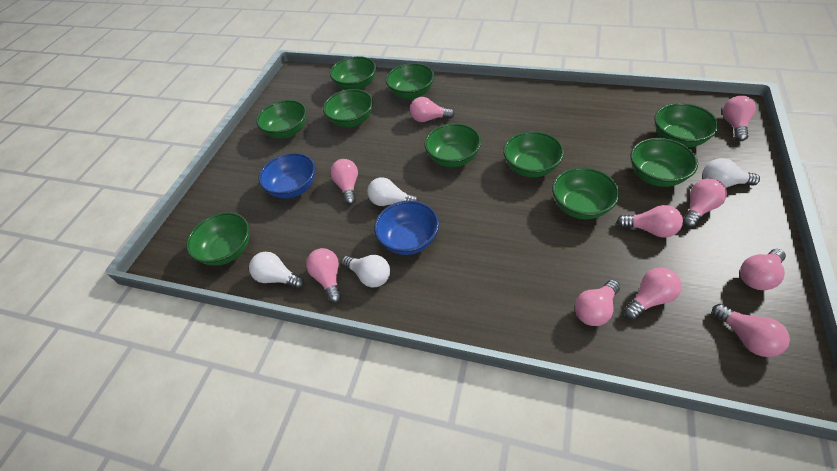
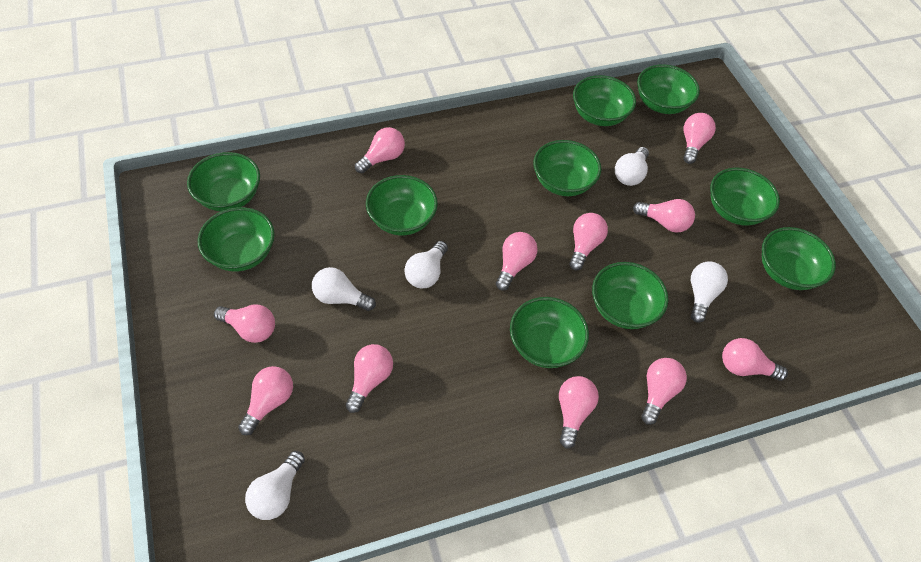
blue bowl: [258,153,315,199] [374,200,439,255] = 2 -> none = 0
pink light bulb: [306,248,341,303] [330,159,358,205] [410,97,455,122] [575,280,620,326] [617,205,683,238] [624,268,682,320] [683,178,727,227] [712,304,790,357] [723,96,756,141] [740,249,786,290] = 10 -> [214,305,275,343] [238,366,293,435] [346,344,393,413] [355,127,405,174] [496,232,538,291] [559,376,599,449] [570,213,608,271] [633,199,695,233] [641,358,687,425] [683,113,716,164] [722,338,788,381] = 11
white light bulb: [249,252,304,289] [341,255,390,288] [367,177,419,206] [703,158,760,188] = 4 -> [245,451,305,520] [312,267,376,311] [405,241,448,288] [615,147,649,186] [691,261,728,323] = 5

